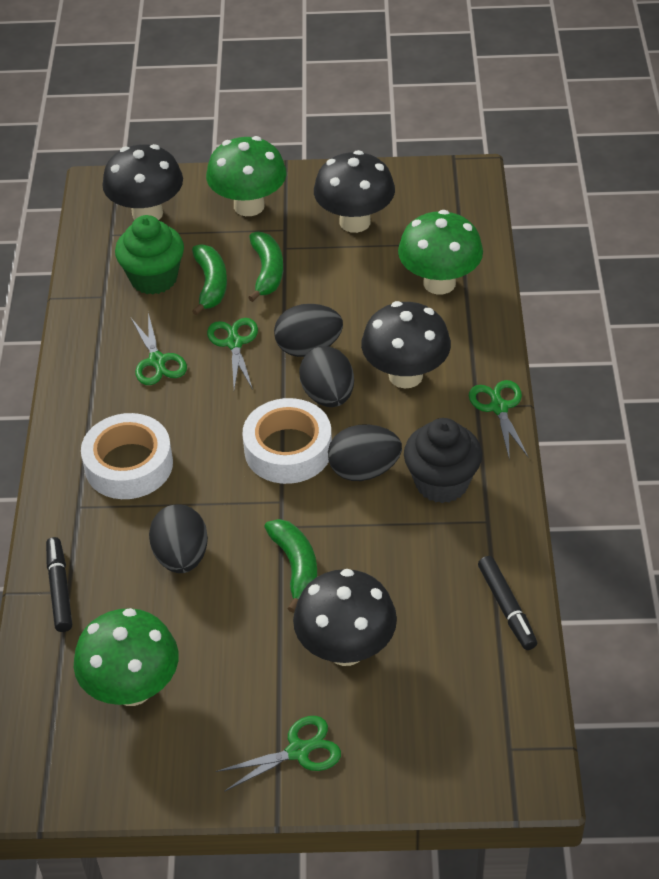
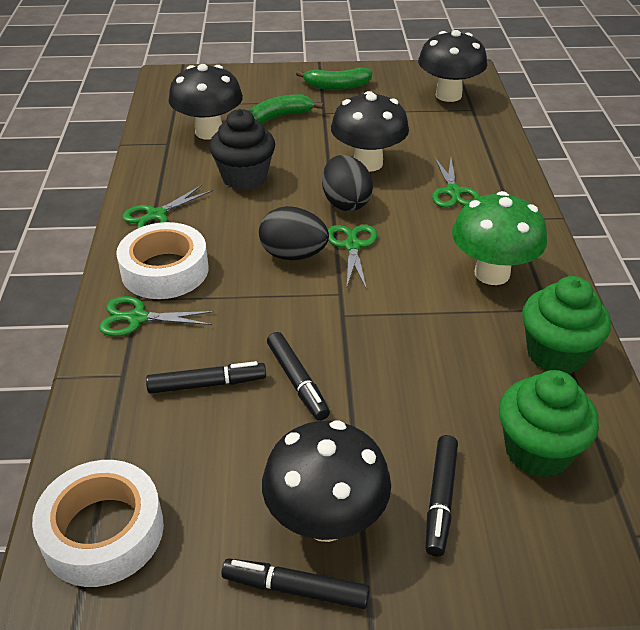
black egg: [149,504,208,573] [274,304,343,357] [299,346,354,407] [328,424,402,481] = 4 -> [259,206,329,260] [322,155,373,211] = 2
black marker: [46,537,72,632] [478,556,537,650] = 2 -> [146,361,266,394] [221,558,370,609] [267,332,330,421] [426,435,458,557] = 4
green banana: [192,244,227,316] [248,232,283,302] [264,519,317,613] = 3 -> [248,94,324,124] [296,67,372,90] = 2
green cupcake: [115,215,184,295] = 1 -> [499,370,599,478] [522,276,611,374] = 2
green mushroom: [74,608,178,706] [206,136,287,216] [398,210,483,294] = 3 -> [452,191,547,285] = 1

